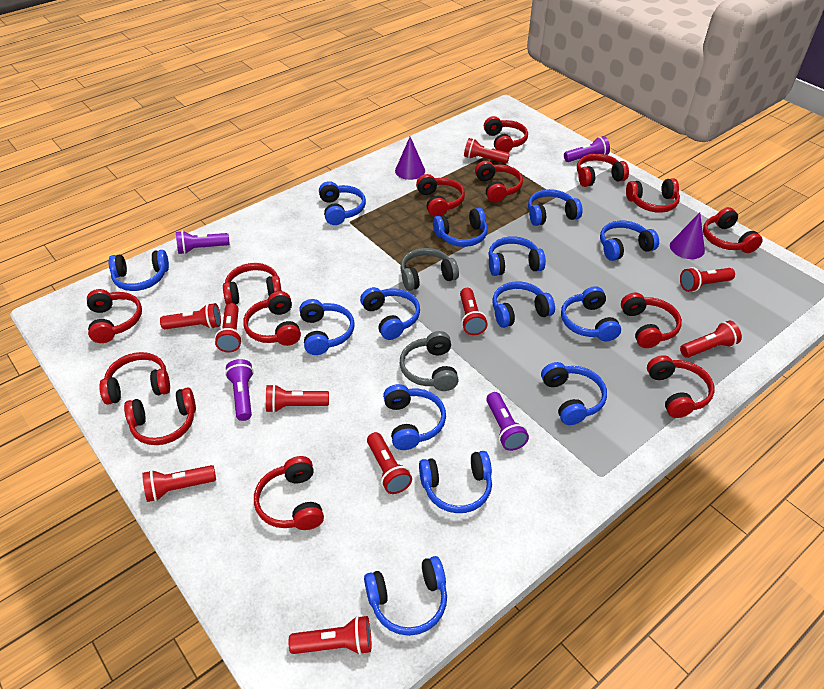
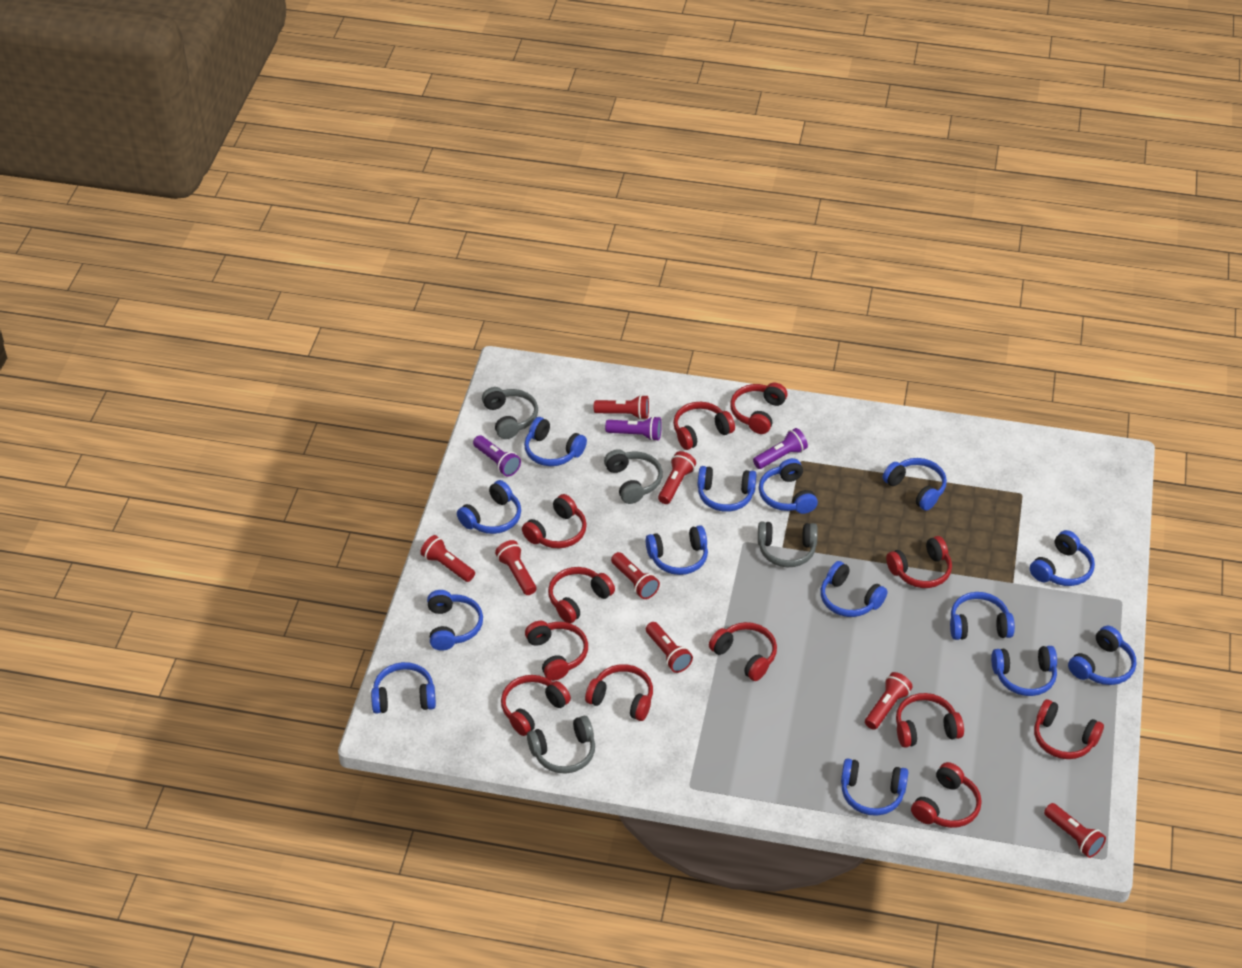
grey headphones: [400,248,459,291] [400,331,459,391] = 2 -> [482,387,538,439] [527,716,595,774] [604,449,663,504] [758,521,818,567] = 4
purple cone: [395,137,425,180] [670,212,705,259] = 2 -> none = 0
purple flashlight: [176,231,230,254] [225,359,254,421] [486,392,529,451] [564,136,610,162] = 4 -> [473,435,521,477] [605,416,662,441] [753,428,808,469] = 3
red flashlight: [142,465,216,502] [160,303,221,329] [215,303,242,353] [266,384,329,413] [289,616,371,655] [367,432,412,494] [460,288,488,335] [464,138,510,163] [680,267,735,292] [680,321,742,358] = 10 -> [420,535,475,582] [495,540,536,595] [594,395,649,420] [611,552,660,599] [646,622,693,673] [658,451,696,504] [865,672,913,730] [1044,803,1106,858] = 8
red headphones: [87,289,142,343] [99,352,170,405] [124,388,196,445] [223,263,282,304] [243,291,301,346] [254,456,324,530] [416,174,465,217] [475,161,523,202] [484,116,528,152] [577,153,629,187] [621,293,682,348] [626,178,680,213] [647,355,715,418] [703,207,763,253] = 14 -> [501,675,571,736] [522,494,587,549] [525,621,588,681] [548,567,615,623] [585,664,653,721] [673,402,735,450] [709,622,777,681] [730,383,787,434] [886,536,952,588] [896,693,964,748] [911,762,982,828] [1034,699,1104,759] = 12

